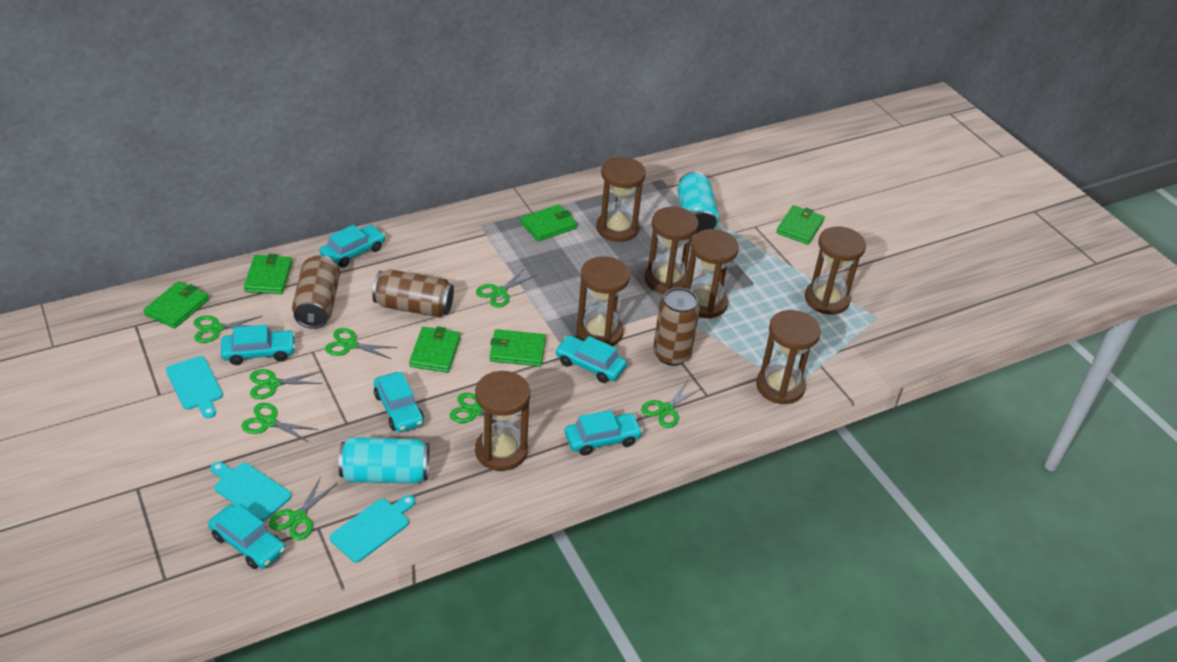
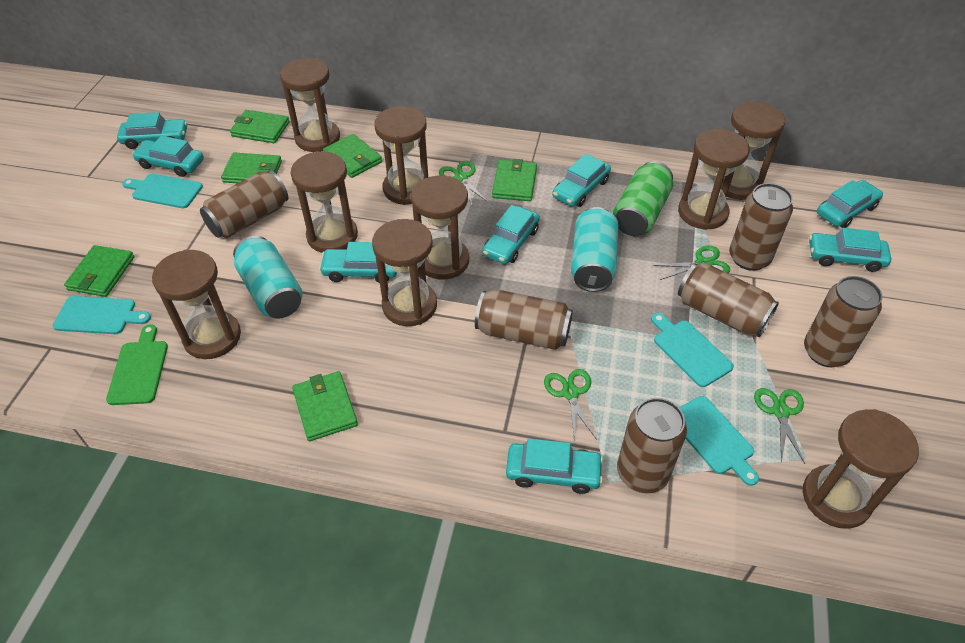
brown can: [292,255,340,329] [372,269,454,317] [653,288,700,366] = 3 -> [200,170,288,238] [475,289,573,350] [617,398,687,493] [678,262,779,337] [729,183,793,271] [804,276,882,367] = 6
brown hourglass: [475,371,530,471] [576,256,630,346] [596,156,646,242] [645,207,699,294] [685,229,739,319] [756,310,821,404] [805,226,866,315] = 7 -> [152,250,241,359] [280,58,340,152] [291,151,358,253] [372,219,437,326] [374,106,428,205] [411,176,469,280] [678,129,750,230] [721,101,785,200] [803,409,919,529] = 9
green can: none = 0 -> [613,161,673,236] = 1
green cutting board: none = 0 -> [106,324,168,405] = 1
green scissors: [194,315,262,343] [241,403,319,442] [250,369,323,399] [269,476,336,540] [325,328,398,359] [450,393,521,428] [476,268,537,308] [641,380,702,428] = 8 -> [439,161,488,205] [544,369,597,441] [653,246,730,280] [754,388,805,464] = 4
turquoise car: [208,504,286,569] [221,325,296,365] [320,225,386,267] [374,372,424,432] [555,335,627,383] [565,410,643,456] = 6 -> [117,112,187,149] [132,136,204,177] [319,242,397,283] [482,205,540,264] [506,438,603,494] [552,154,611,207] [809,228,891,272] [817,180,883,228] = 8
turquoise cutting board: [166,356,223,418] [210,462,292,521] [330,495,415,562] = 3 -> [52,296,151,334] [122,173,203,208] [651,313,734,387] [679,396,759,486] = 4

